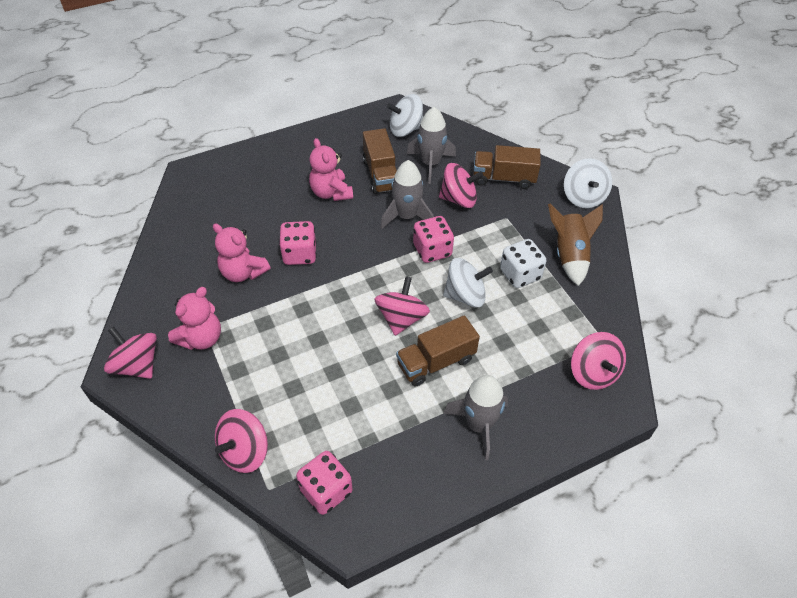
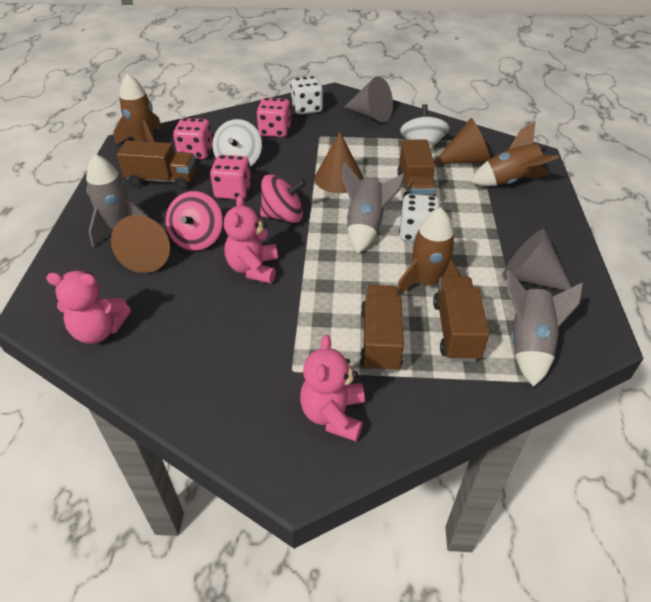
brown cone: none = 0 -> [111,215,170,273] [314,132,364,193] [434,118,490,164] = 3
brown rocket: [548,204,603,286] = 1 -> [113,73,162,145] [397,207,462,295] [471,121,559,186] = 3
brown truck: [363,128,397,194] [396,315,480,386] [473,145,541,189] = 3 -> [117,140,196,189] [360,285,404,372] [398,139,436,198] [433,276,490,362] = 4
grey cone: none = 0 -> [345,76,393,122] [503,229,572,291] = 2
pink spinning top: [104,327,157,379] [215,409,268,473] [375,276,430,336] [439,163,483,208] [571,332,626,390] = 5 -> [166,191,223,251] [260,175,306,223] = 2
white dice: [500,239,546,288] = 1 -> [290,76,323,114] [399,194,441,242] = 2
white spinning top: [387,94,423,137] [443,258,493,308] [564,158,612,208] = 3 -> [212,119,262,167] [400,104,450,150] = 2

